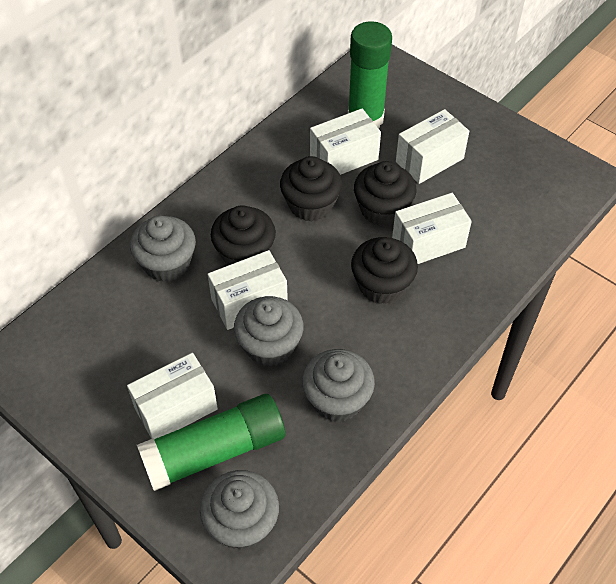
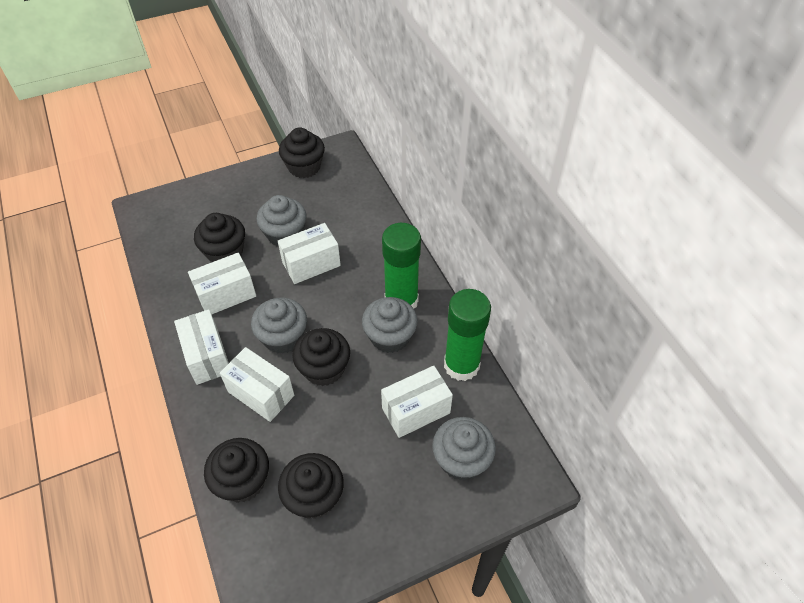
black cupcake: [211,205,276,265] [280,156,342,222] [351,237,418,304] [354,161,416,227] = 4 -> [194,213,245,262] [204,438,269,503] [278,453,344,519] [279,127,325,178] [292,328,350,386] = 5

